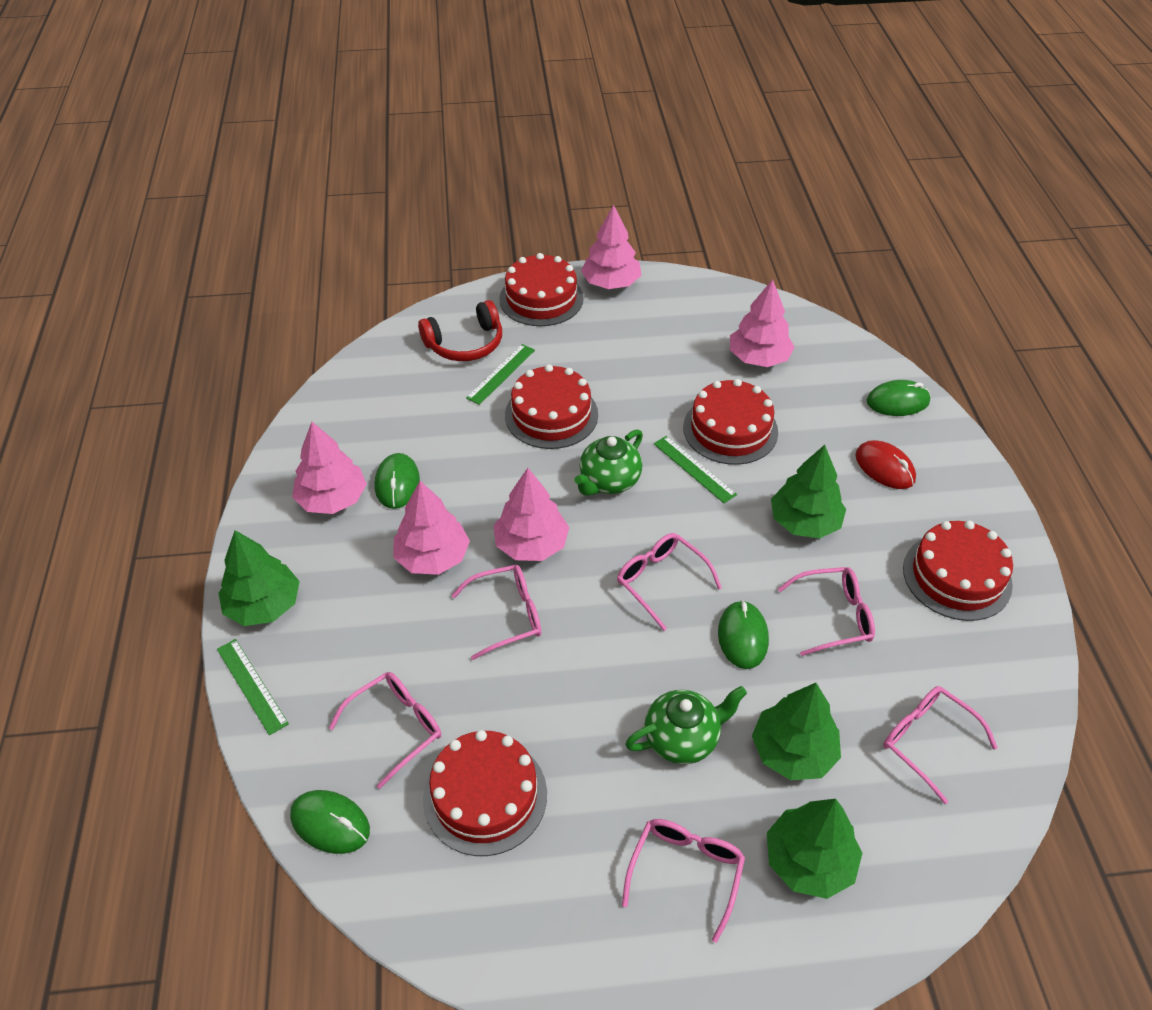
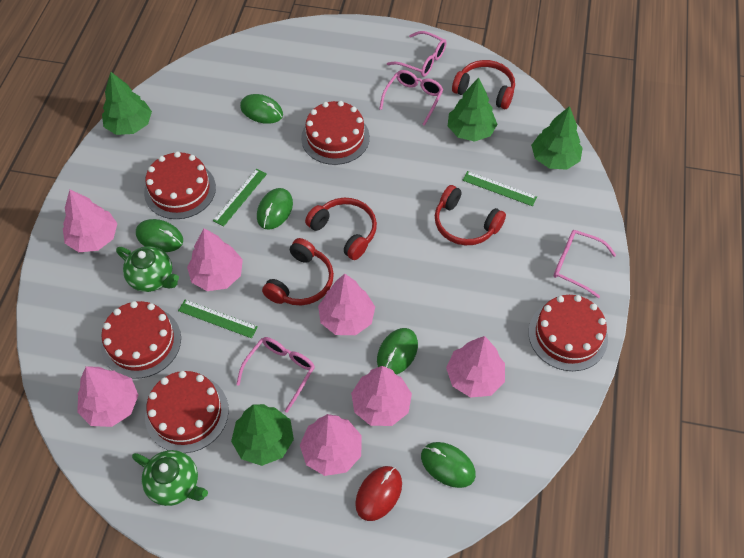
green mouse: [290,790,370,854] [375,453,420,509] [718,600,769,669] [867,380,930,416] = 4 -> [136,219,183,252] [240,94,283,124] [257,188,293,230] [377,328,418,375] [421,442,476,488] = 5
pink glasses: [329,672,441,789] [451,565,541,660] [617,533,722,631] [622,819,745,943] [778,567,875,656] [883,686,998,804] = 6 -> [236,337,315,413] [379,70,443,126] [387,31,447,77] [554,230,616,298] = 4
pink tree: [292,422,367,514] [394,481,470,575] [493,468,569,561] [581,205,641,289] [730,279,795,367] = 5 -> [63,189,117,252] [77,366,138,427] [187,228,243,291] [300,414,362,476] [318,274,375,335] [351,366,412,426] [446,336,505,397] = 7
red headphones: [418,300,502,361] = 1 -> [262,238,334,305] [305,198,377,260] [435,185,506,245] [452,60,515,109] = 4

